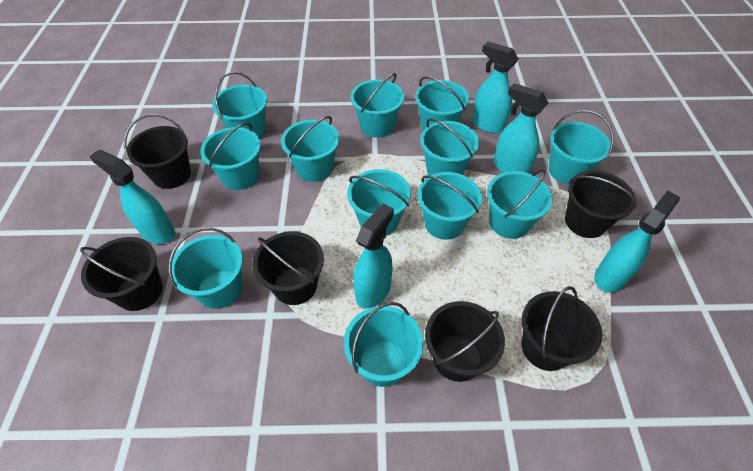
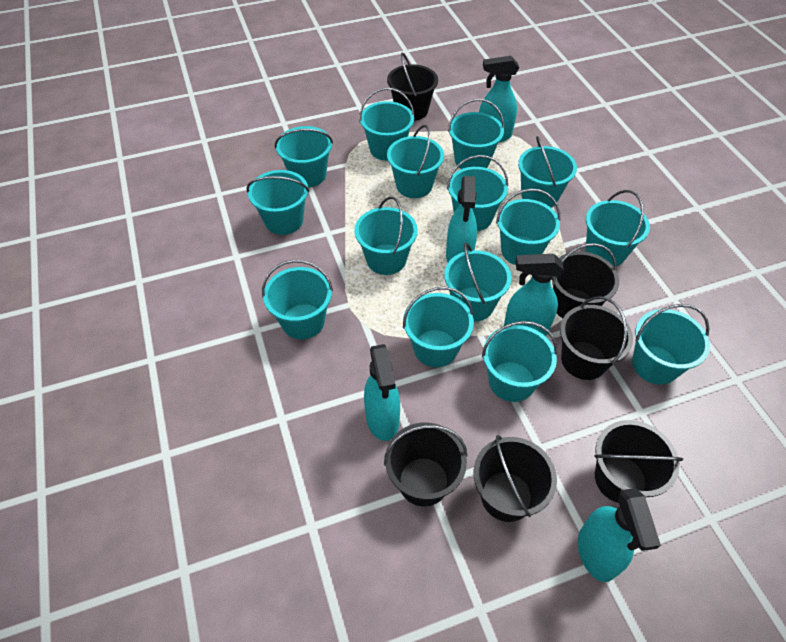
turquoise bucket: [168,228,243,309] [200,123,261,190] [212,72,267,139] [281,116,339,182] [344,302,423,387] [347,169,411,236] [351,73,404,138] [415,76,469,131] [417,172,482,240] [420,118,479,176] [487,169,553,239] [548,110,614,184] = 12 -> [246,170,309,235] [262,260,333,339] [275,126,333,187] [354,197,418,275] [359,88,415,161] [387,125,444,198] [403,287,474,367] [444,243,512,321] [447,155,508,231] [448,99,504,169] [482,321,557,402] [496,189,560,265] [518,136,577,207] [586,190,650,267] [632,304,710,385] = 15

